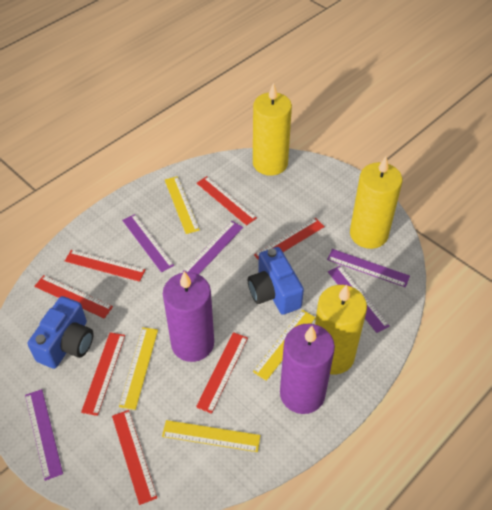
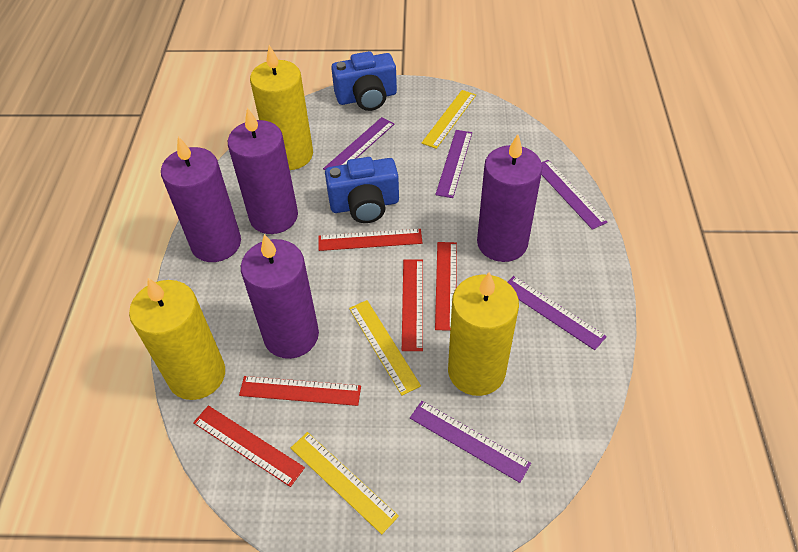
purple candle: [163,271,214,362] [280,323,335,414] = 2 -> [161,136,241,262] [228,107,298,234] [241,234,319,359] [477,134,542,262] = 4
red ruler: [34,275,113,319] [65,250,146,282] [81,332,125,416] [112,410,157,505] [196,332,248,414] [197,176,257,226] [254,218,325,260] = 7 -> [193,405,305,487] [239,376,361,406] [318,229,422,251] [402,259,423,351] [435,242,457,331] = 5
yellow ruler: [119,327,158,410] [162,420,261,452] [165,176,200,234] [253,310,316,381] = 4 -> [291,432,399,534] [349,300,421,396] [422,90,476,149] = 3

